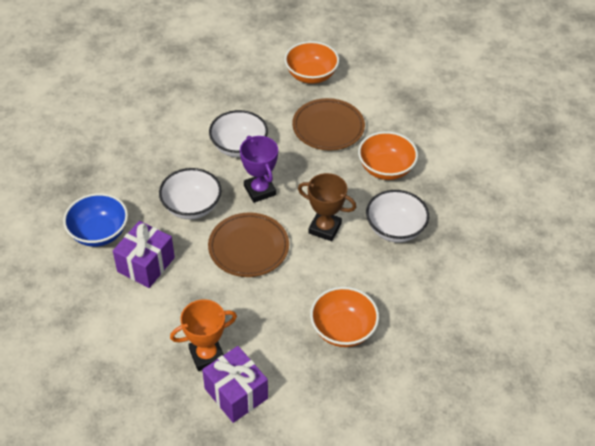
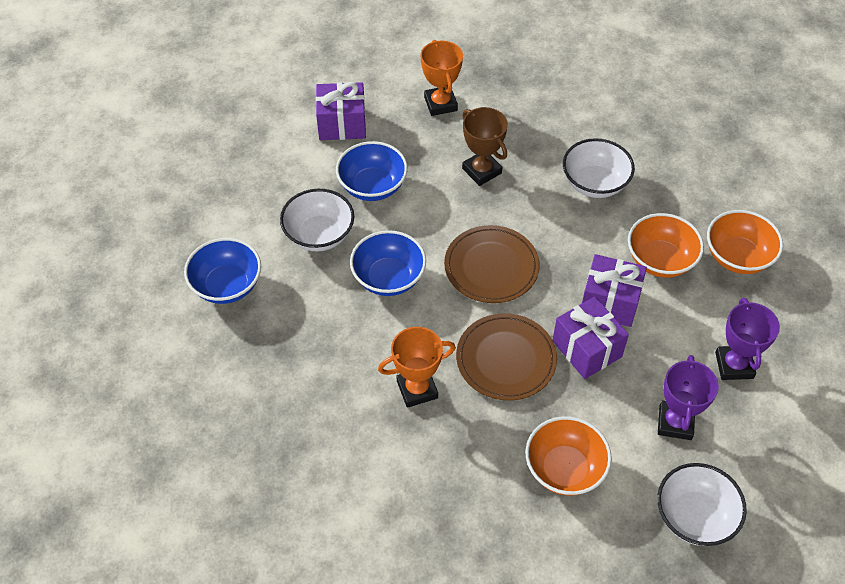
blue bowl: [63,193,128,247] = 1 -> [184,238,261,304] [336,141,408,201] [350,230,426,296] = 3
orange trophy: [170,299,237,371] = 1 -> [378,327,456,408] [421,40,463,116] = 2
purple gift: [113,221,175,288] [202,346,268,423] = 2 -> [316,82,366,140] [553,296,629,379] [582,254,647,327] = 3
purple trophy: [240,136,278,203] = 1 -> [658,355,719,440] [715,298,780,380] = 2

